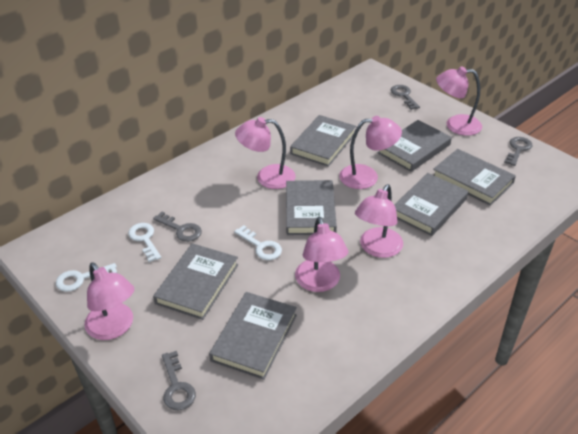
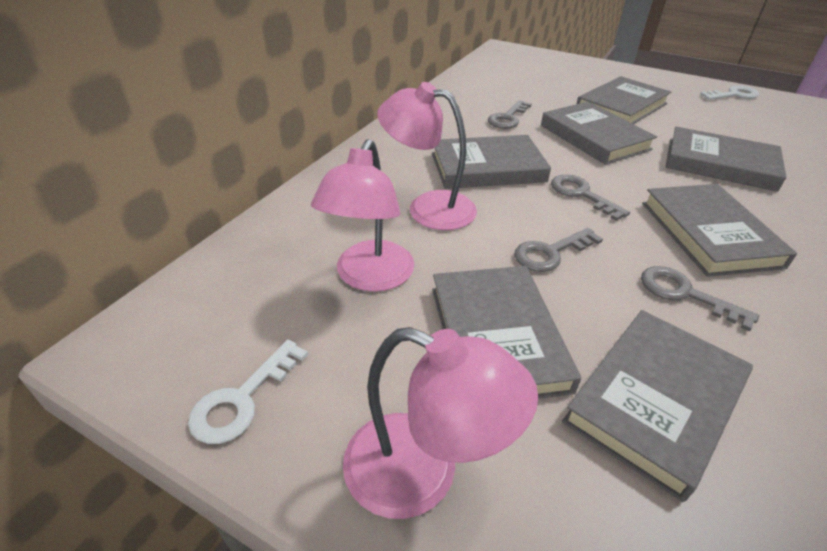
pink lamp: [85,262,135,340] [235,117,296,189] [295,217,349,292] [339,116,402,189] [355,184,403,258] [436,66,482,136] = 6 -> [311,139,415,292] [343,327,538,519] [377,82,477,230] = 3
white key: [56,263,117,292] [128,223,161,262] [234,225,282,260] = 3 -> [188,340,308,444] [700,85,759,100] = 2

